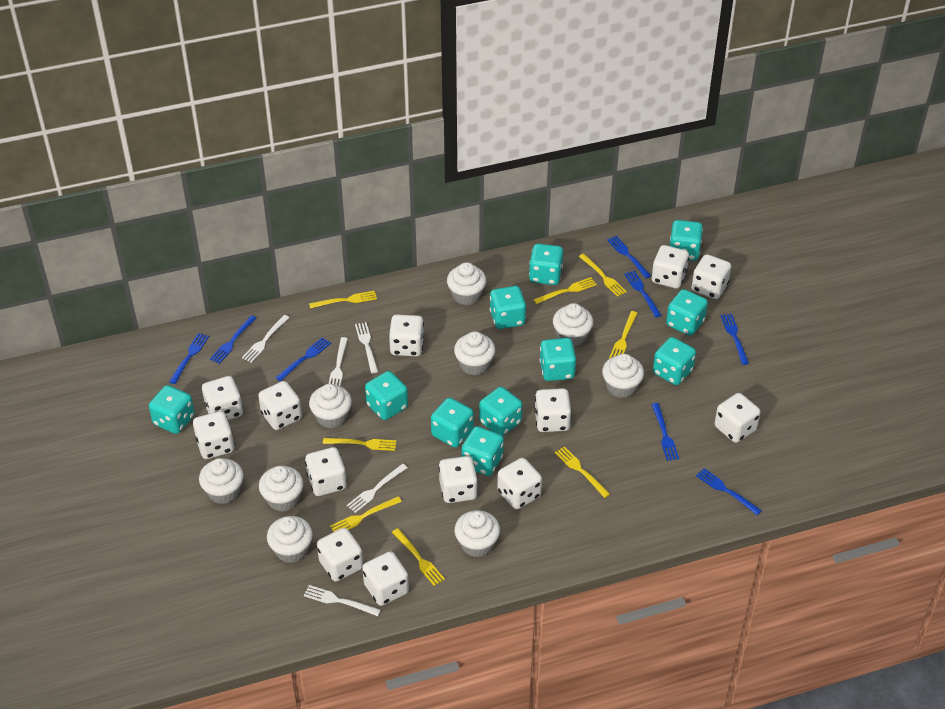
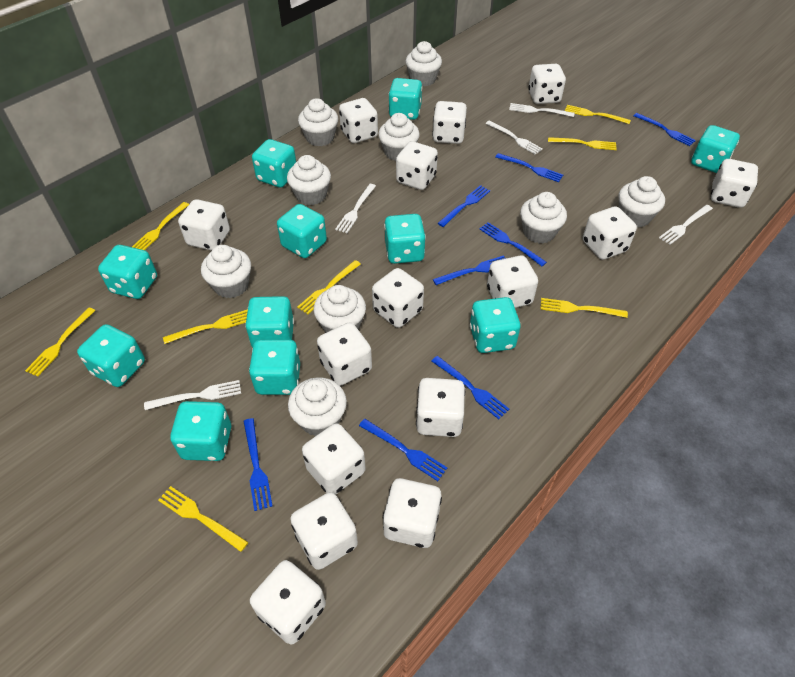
white dice: [193,411,234,459] [202,376,243,420] [258,381,302,430] [305,447,347,496] [317,528,363,582] [362,551,409,606] [389,314,424,357] [439,456,478,503] [497,458,542,509] [534,388,572,432] [652,245,689,289] [692,254,731,299] [715,393,761,443] = 13 -> [178,199,230,251] [250,560,326,644] [290,492,358,570] [302,423,366,495] [317,322,372,386] [339,98,378,143] [372,268,424,328] [383,478,442,548] [396,141,438,190] [416,378,465,437] [432,101,467,144] [487,255,538,308] [528,64,566,104] [583,206,637,260] [711,159,758,208] = 15

